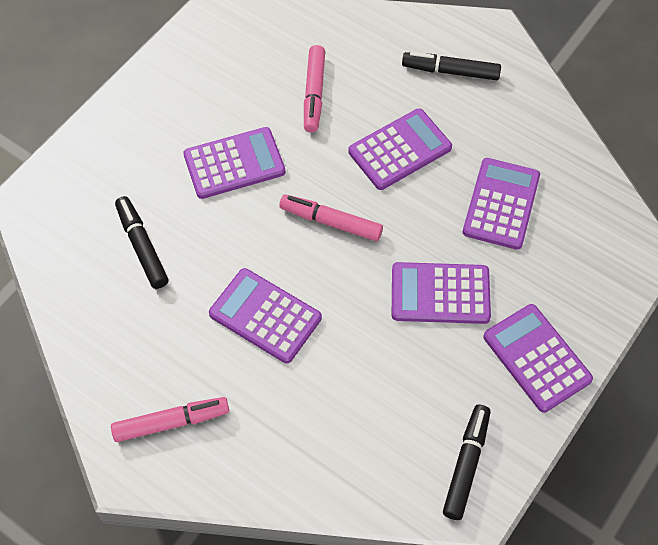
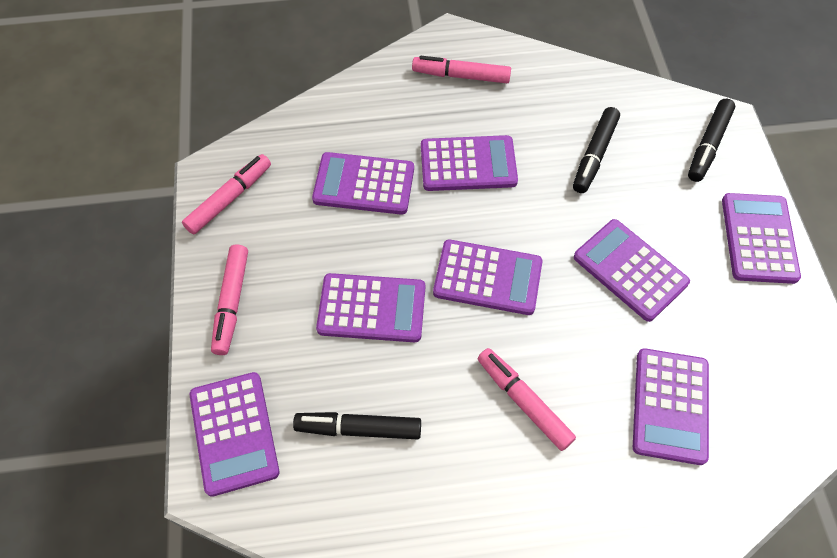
pink marker: [111,397,229,442] [279,194,383,241] [304,45,325,133] = 3 -> [182,154,271,234] [211,245,248,355] [412,56,511,83] [477,348,576,451] = 4
purple calculator: [183,127,286,199] [209,268,322,364] [348,108,452,190] [392,262,491,324] [463,158,540,250] [483,304,593,413] = 6 -> [190,372,279,497] [312,152,414,215] [316,273,425,342] [421,135,518,191] [433,239,542,315] [574,219,690,322] [633,348,709,465] [722,193,801,284] = 8

